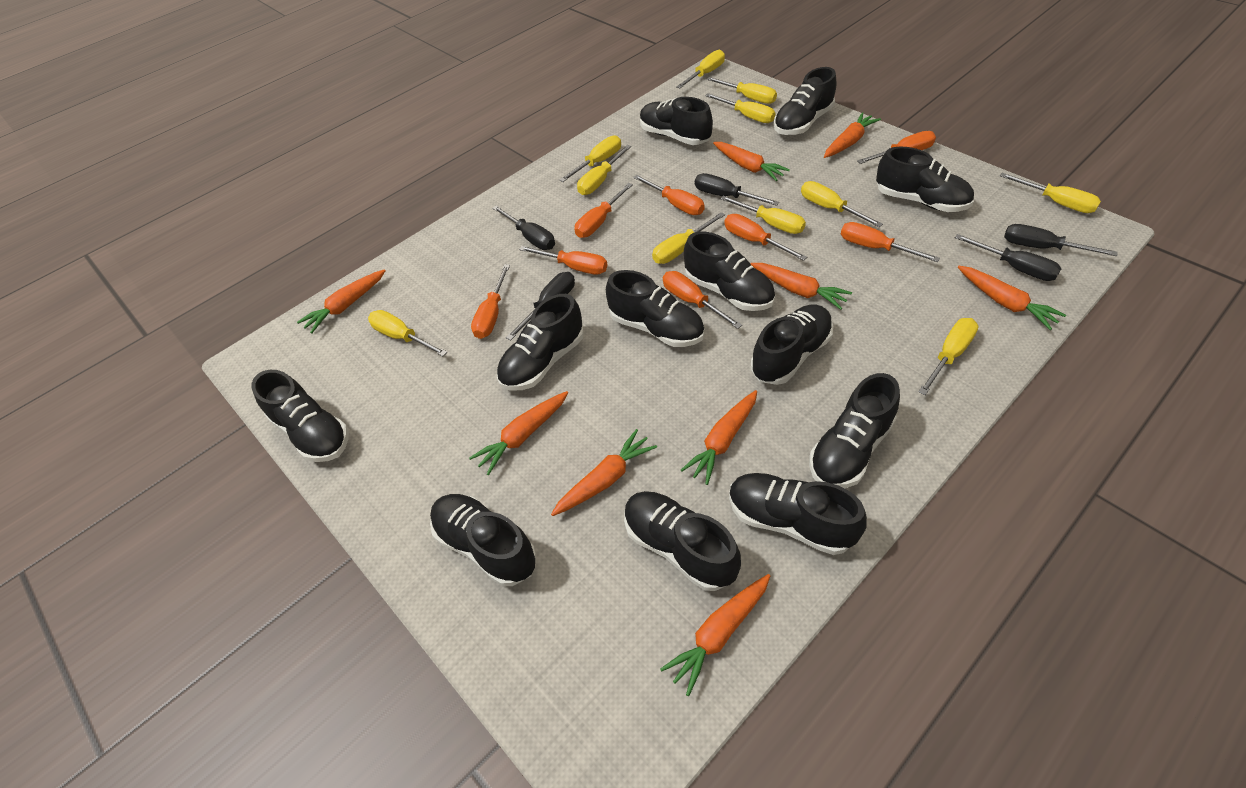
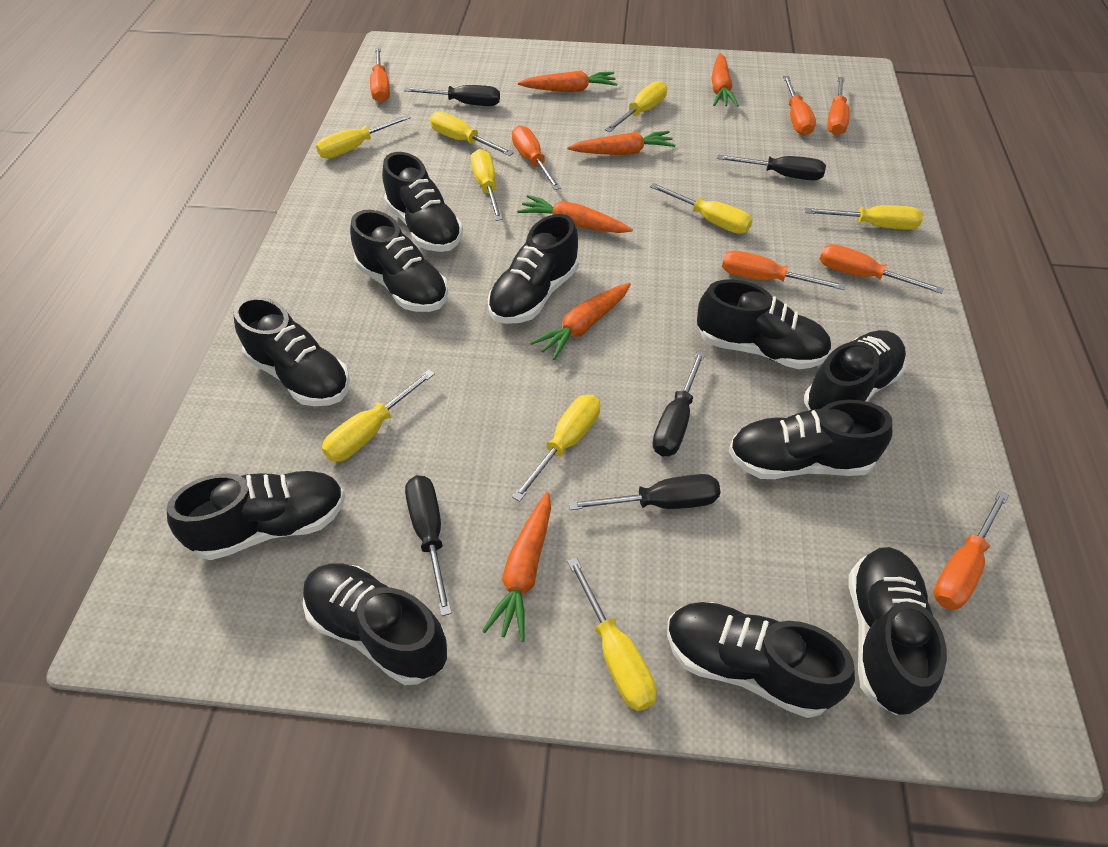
black shoe: [251,370,349,462] [430,494,537,586] [497,294,584,391] [606,270,705,347] [624,491,741,591] [640,97,713,145] [684,232,775,311] [729,473,867,555] [751,305,833,385] [774,67,836,135] [809,373,900,488] [876,146,974,212] = 12 -> [167,471,345,560] [233,296,350,406] [303,563,448,685] [350,210,448,312] [382,152,463,252] [488,214,579,324] [667,602,855,718] [697,280,832,369] [729,400,892,479] [804,330,907,410] [849,547,947,715] = 11
orange carrot: [297,269,386,334] [469,391,568,475] [551,429,657,516] [660,574,770,696] [681,390,757,485] [713,142,790,181] [751,263,852,310] [824,112,881,158] [958,266,1066,330] = 9 -> [482,492,551,642] [517,195,633,233] [518,70,617,92] [530,283,631,360] [567,131,676,155] [711,53,739,107] = 6
orange screwdriver: [471,264,510,339] [519,246,608,275] [575,183,633,238] [633,175,705,215] [663,271,742,329] [724,214,807,261] [841,222,940,262] [857,131,936,164] = 8 -> [370,47,390,102] [512,125,561,190] [722,250,845,290] [783,76,816,136] [820,244,944,294] [827,77,850,136] [933,490,1009,610] = 7
yellow screwdriver: [368,310,447,356] [560,135,621,182] [577,145,631,195] [652,212,725,264] [677,50,725,88] [705,93,775,123] [707,77,777,104] [720,195,806,234] [801,181,883,227] [918,318,979,395] [1000,173,1101,213] = 11 -> [316,114,411,159] [322,370,435,462] [430,111,514,156] [471,149,503,221] [512,394,600,502] [567,557,657,711] [605,81,667,132] [650,183,753,234] [805,205,923,230] = 9

